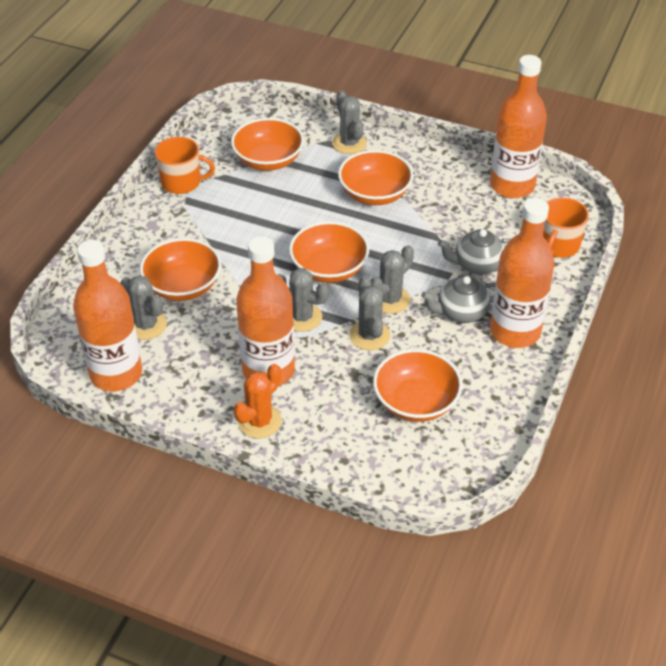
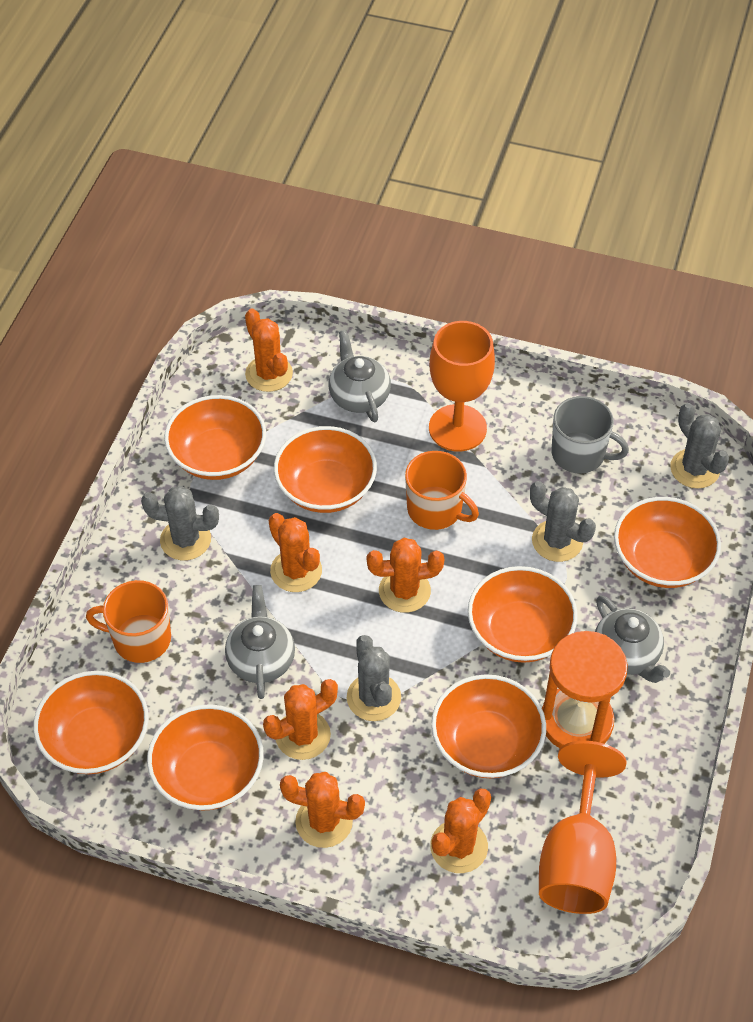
grey cactus: [120,275,167,340] [278,268,329,332] [332,90,367,154] [349,276,390,350] [371,245,414,314] = 5 -> [141,486,219,560] [347,635,401,721] [530,481,596,562] [670,403,729,488] = 4
grey mug: none = 0 -> [552,396,629,474] = 1
grey teapot: [421,276,496,323] [438,229,511,275] = 2 -> [225,585,295,699] [329,330,391,422] [595,595,670,683] = 3
orange bottle: [73,240,142,391] [236,236,295,386] [490,55,547,198] [490,198,554,348] = 4 -> none = 0
orange bowl: [140,238,221,301] [231,118,304,171] [289,221,369,283] [338,150,413,205] [373,349,462,422] = 5 -> [33,671,149,774] [147,704,264,811] [164,395,266,480] [274,426,377,513] [431,674,546,778] [468,566,578,663] [614,497,721,588] = 7
orange cactus: [234,364,282,438] = 1 -> [245,309,293,392] [263,679,338,760] [269,513,322,592] [280,772,365,848] [367,538,444,613] [430,789,491,873] = 6
orange goblet: none = 0 -> [429,321,495,452] [539,741,627,914] = 2
orange hourglass: none = 0 -> [542,631,628,748] = 1

